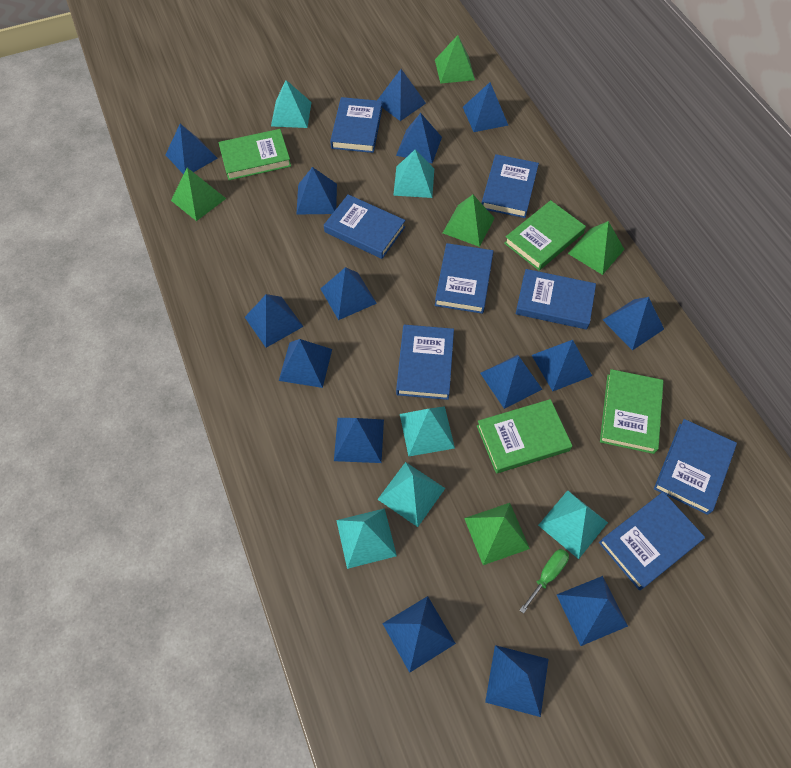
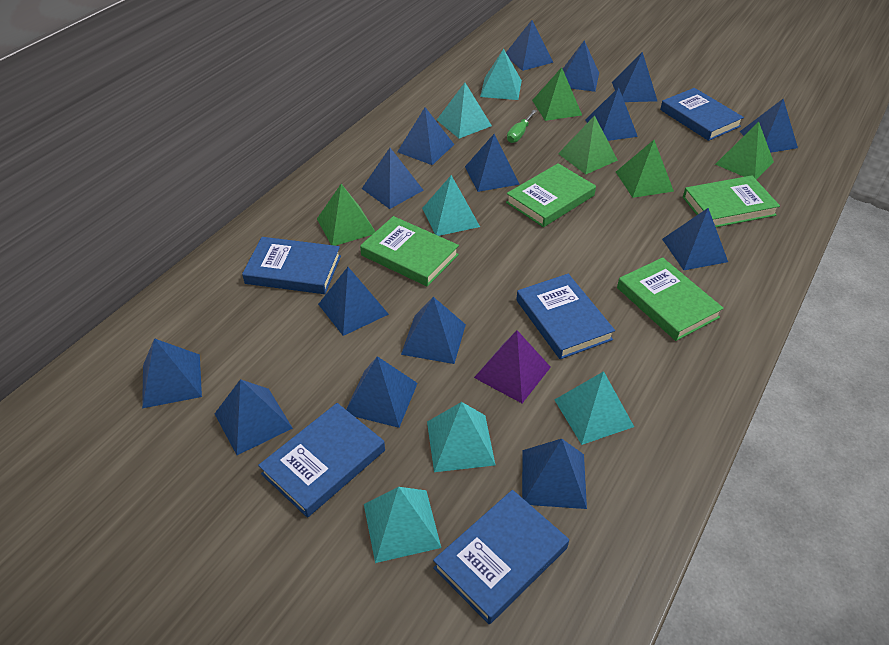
blue book: [324,194,405,259] [330,97,382,153] [396,325,454,400] [435,243,493,314] [481,154,539,218] [516,269,596,330] [599,492,705,590] [654,419,737,515] = 8 -> [242,237,341,294] [258,403,385,518] [433,490,569,624] [516,274,615,359] [660,88,744,141] = 5
purple pyramid: none = 0 -> [474,330,551,403] = 1

